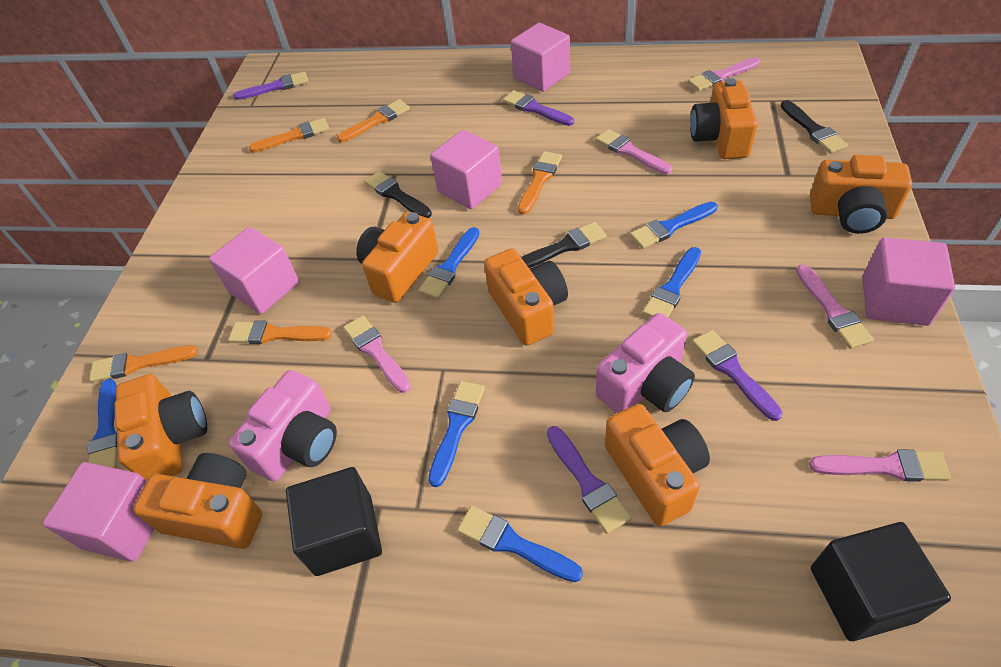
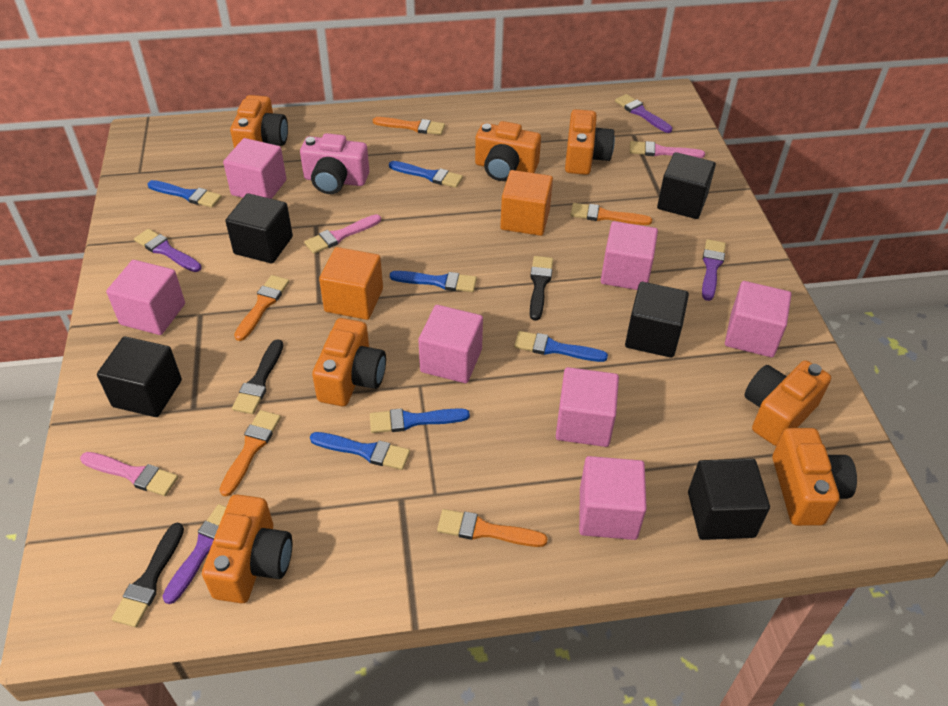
black cube: [286,467,382,576] [811,522,951,641] = 2 -> [97,336,182,417] [225,193,293,263] [625,282,689,358] [657,152,716,219] [688,458,770,540] = 5
orange cube: none = 0 -> [319,247,383,320] [500,170,553,236] = 2
pink brush: [343,315,411,393] [595,129,672,175] [688,57,760,91] [796,264,874,349] [809,449,951,482] = 5 -> [80,452,178,496] [304,214,381,254] [630,141,705,158] = 3
pink camera: [229,370,337,482] [596,313,695,413] = 2 -> [300,133,369,194] = 1
pink cube: [42,462,154,562] [209,227,299,314] [430,130,502,209] [511,23,570,92] [862,237,955,326] = 5 -> [106,260,185,335] [223,138,287,199] [419,305,483,383] [556,367,619,447] [579,456,647,540] [601,221,658,290] [725,281,791,357] = 7

